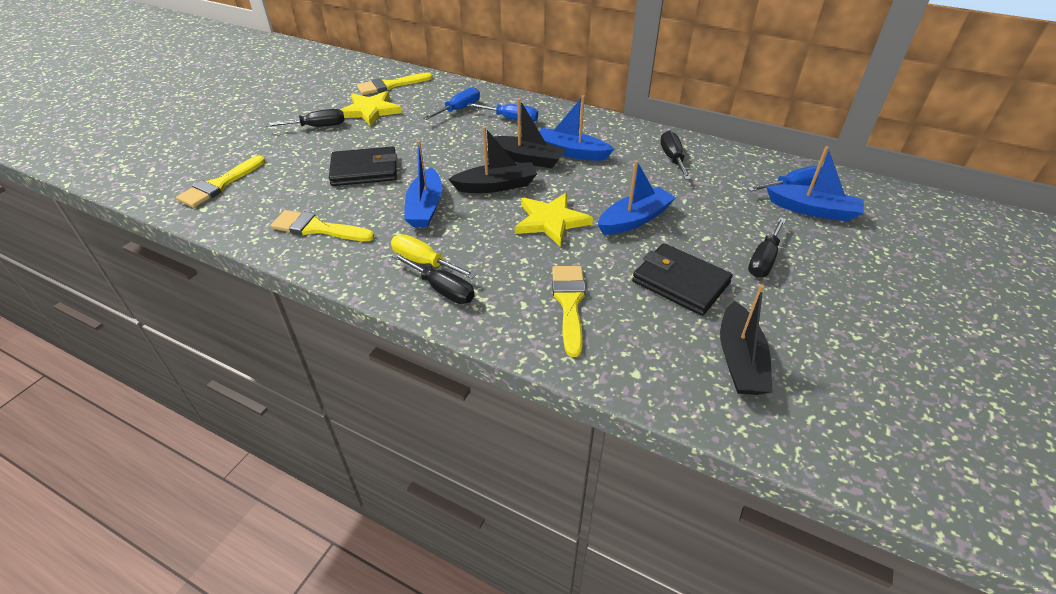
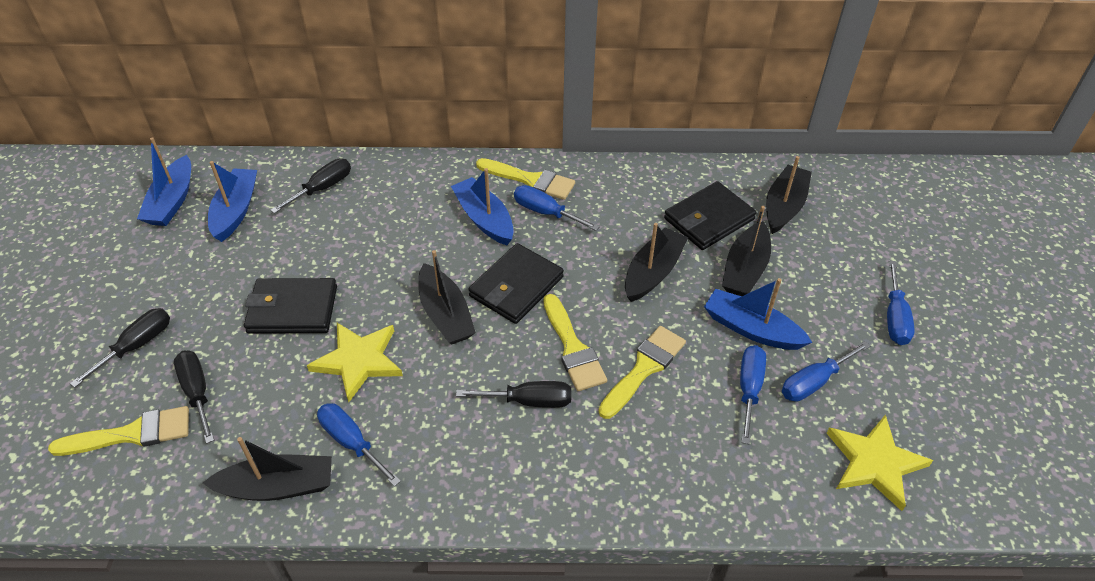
black boat: [448,126,537,193] [494,98,566,168] [720,285,773,395] = 3 -> [203,437,332,501] [418,250,476,344] [625,223,688,302] [722,206,771,296] [766,156,812,234] = 5
black wallet: [329,146,397,186] [632,243,733,316] = 2 -> [244,278,337,334] [468,243,564,324] [664,181,756,250] = 3
blue screwdriver: [423,87,480,120] [467,103,538,122] [747,166,822,191] = 3 -> [317,403,401,487] [514,185,600,231] [740,345,766,444] [782,341,870,402] [887,260,915,345] = 5
yellow screwdriver: [391,234,476,279] = 1 -> none = 0

